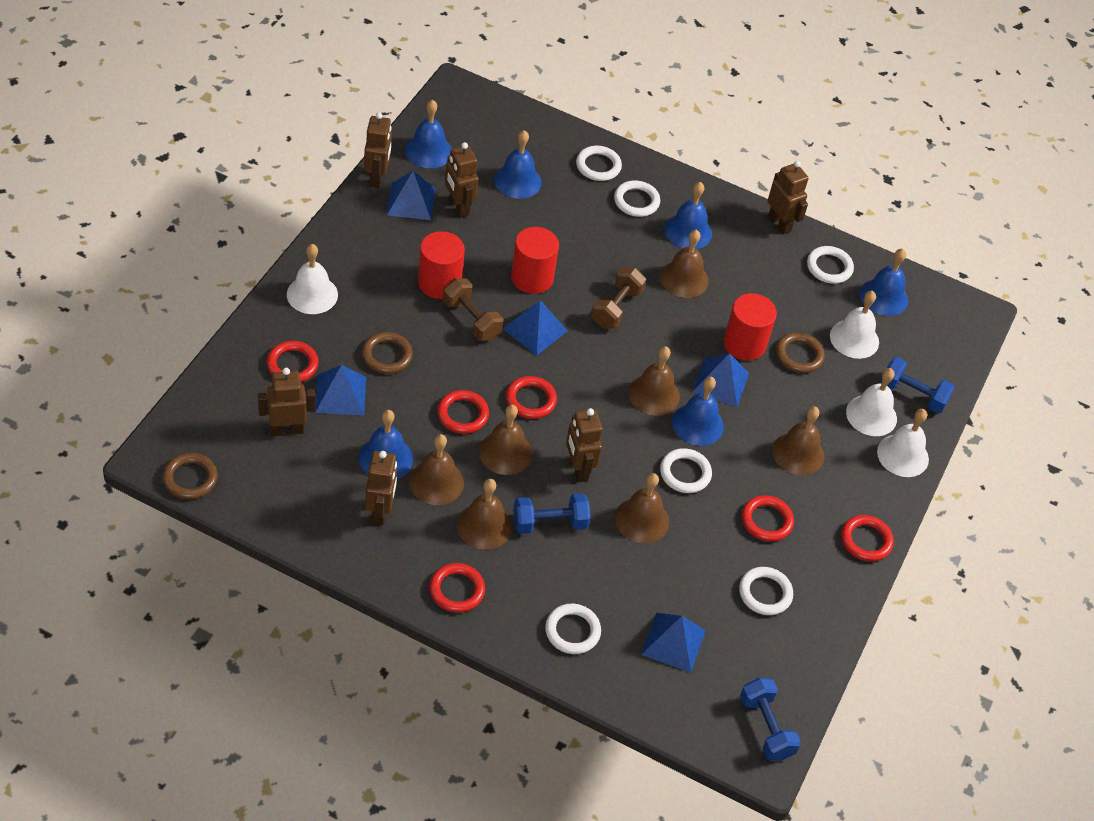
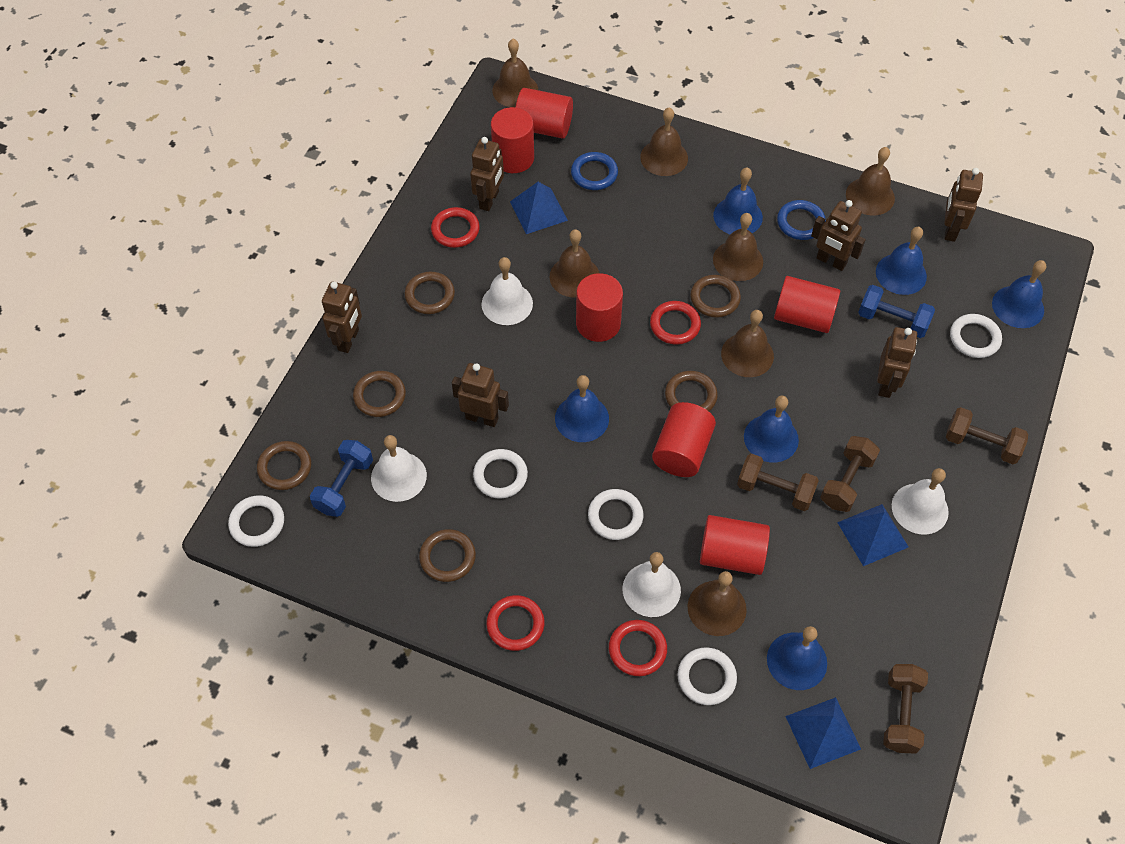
blue dumbbell: [513,494,591,534] [740,678,801,761] [880,357,954,414] = 3 -> [310,440,373,517] [858,285,935,338] = 2
blue pyramid: [315,365,366,415] [387,171,435,220] [503,300,568,355] [641,613,706,673] [692,353,749,407] = 5 -> [510,182,568,234] [785,697,861,769] [837,504,908,566] = 3
blue ring: none = 0 -> [571,152,618,190] [777,200,826,240] = 2
brown dumbbell: [443,278,503,341] [591,267,646,329] = 2 -> [737,453,819,511] [820,436,880,512] [883,664,928,754] [946,407,1028,464] = 4
brown ring: [162,453,218,499] [362,332,413,374] [776,333,825,373] = 3 -> [257,441,311,490] [353,371,406,417] [405,272,455,314] [419,529,476,582] [665,371,718,411] [690,275,741,318] = 6
red cylinder: [418,231,465,299] [511,227,559,294] [723,293,777,361] = 3 -> [491,107,534,173] [516,88,573,139] [576,273,623,342] [652,402,716,477] [700,515,770,575] [774,276,840,333] = 6
red ring: [267,341,319,382] [429,563,485,613] [437,390,489,434] [506,376,557,419] [742,495,794,542] [841,515,894,561] = 6 -> [431,207,480,248] [486,595,545,651] [609,620,667,676] [650,301,701,345] = 4
white ring: [545,604,601,654] [576,146,622,181] [614,181,660,217] [660,448,712,493] [739,567,793,615] [807,246,854,284] = 6 -> [228,495,284,547] [473,449,528,499] [588,489,643,540] [678,647,737,705] [950,314,1002,358] = 5

